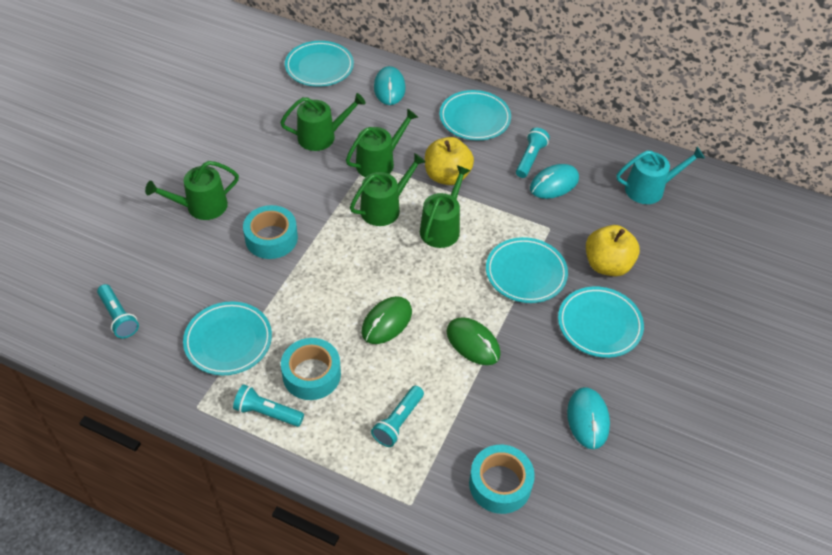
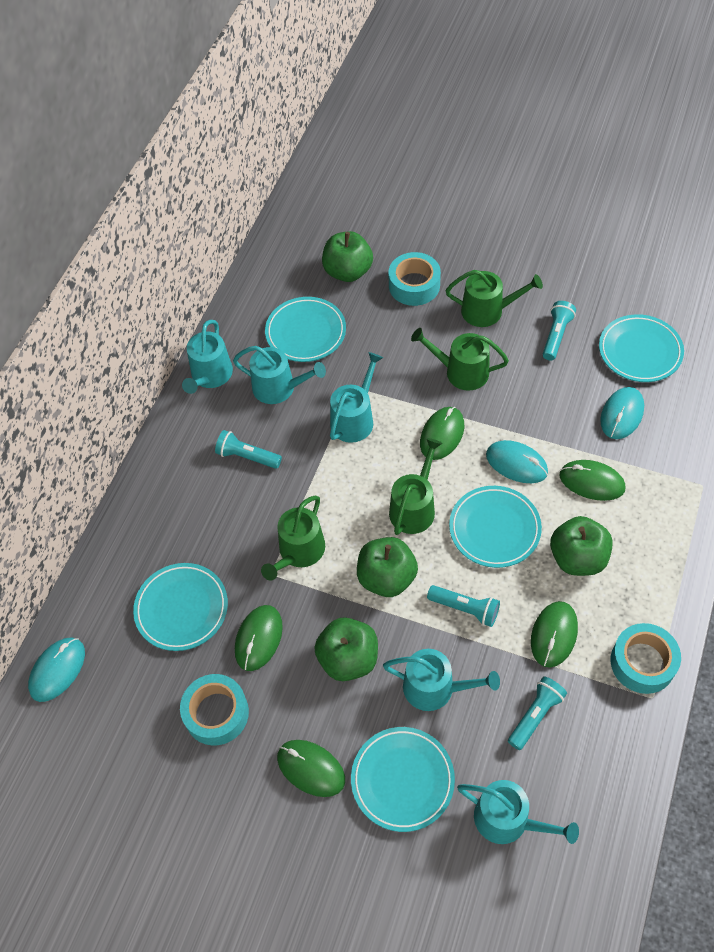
green apple: none = 0 -> [314,617,378,681] [322,231,373,282] [357,537,418,597] [550,516,613,576] = 4
green mouse: [361,296,412,344] [447,317,501,365] = 2 -> [235,605,283,671] [277,740,345,797] [420,407,464,460] [531,601,578,667] [560,460,625,501] = 5
green watering can: [145,161,239,220] [280,93,366,151] [346,108,418,177] [350,153,425,226] [420,165,471,248] = 5 -> [261,495,325,580] [389,438,442,535] [411,328,509,391] [446,270,543,327] = 4
turquoise watering can: [616,147,705,204] = 1 -> [182,320,233,394] [233,346,326,404] [330,352,383,443] [383,649,500,711] [457,780,579,844] = 5
yellow apple: [425,137,474,185] [586,225,640,276] = 2 -> none = 0

